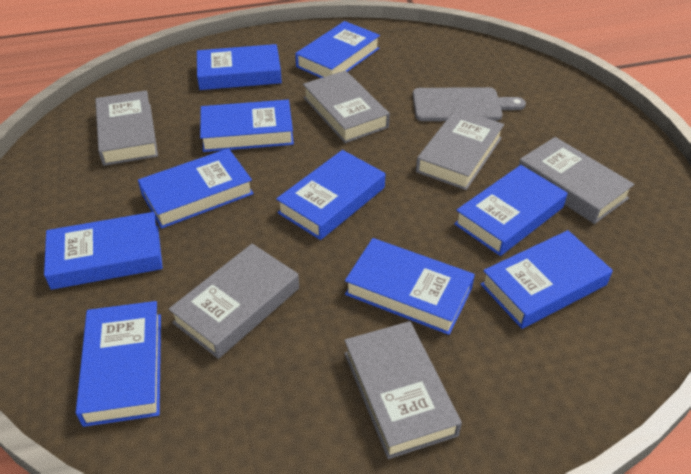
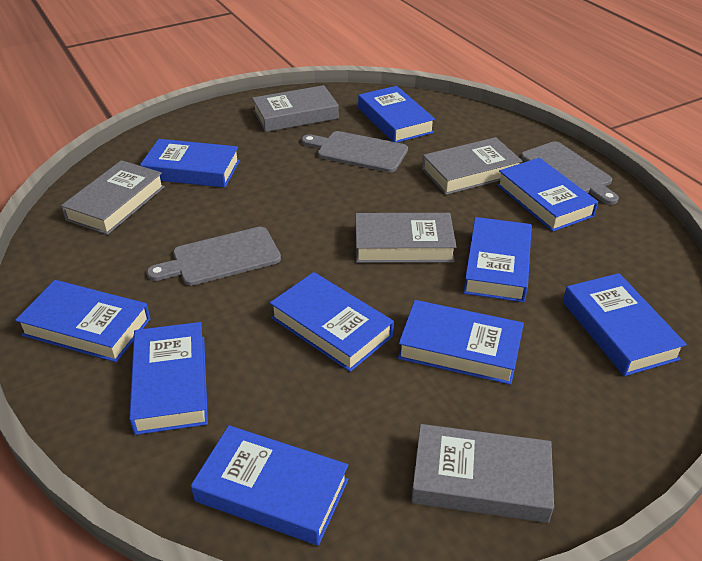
grey book: [95,90,158,166] [168,244,299,359] [303,70,390,143] [344,321,462,459] [416,109,504,190] [518,137,635,224] = 6 -> [61,160,165,235] [252,85,339,132] [355,213,456,263] [411,424,554,523] [422,137,523,195] = 5
grey cutting board: [413,87,526,121] = 1 -> [147,227,281,286] [301,131,408,172] [521,142,619,205] = 3

